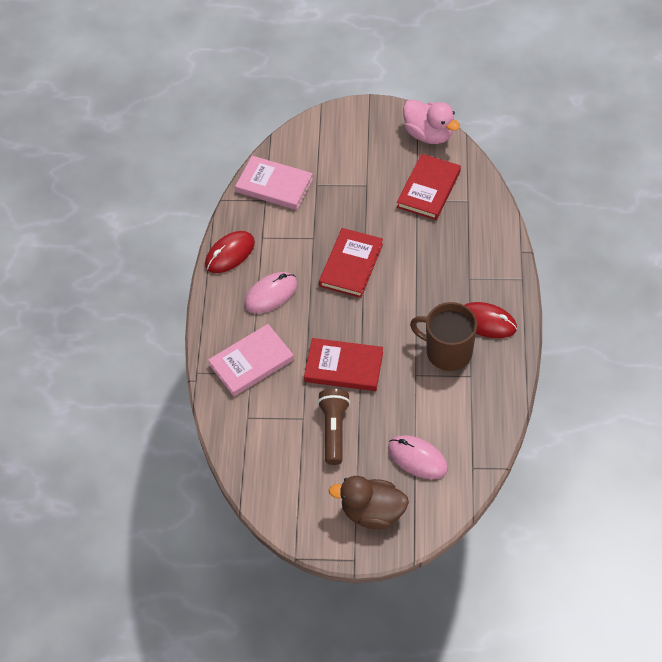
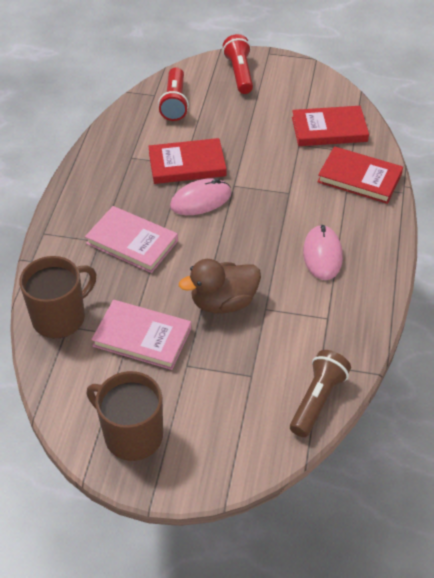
brown mug: [410,302,477,371] = 1 -> [19,256,96,338] [87,371,163,461] = 2
pink duck: [403,99,460,144] = 1 -> none = 0
red flashlight: none = 0 -> [158,67,189,121] [223,34,253,94] = 2
red mouse: [205,231,255,273] [465,302,517,338] = 2 -> none = 0

